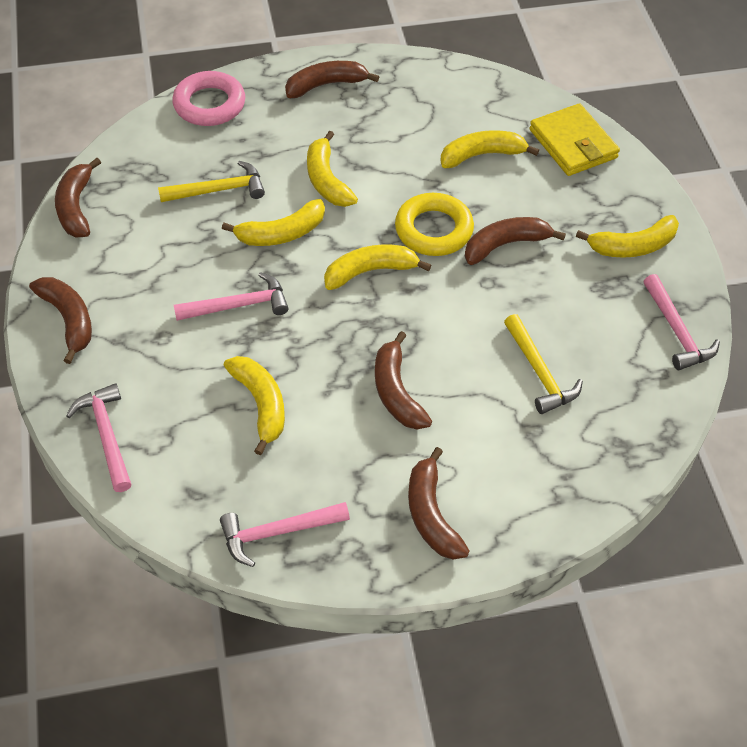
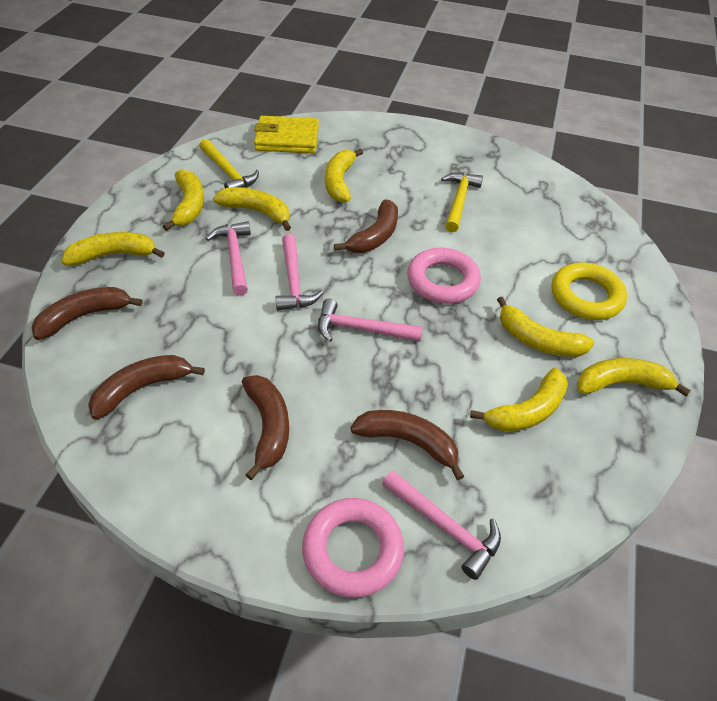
brown banana: [29,277,92,364] [55,158,101,237] [285,61,379,98] [375,331,432,429] [408,447,469,560] [465,217,566,265] = 6 -> [31,287,142,340] [88,355,205,420] [242,375,289,480] [334,200,398,253] [350,410,464,480] = 5
pink ring: [172,71,245,126] = 1 -> [302,498,404,598] [407,248,481,304] = 2
yellow banana: [222,199,325,246] [224,356,285,455] [307,131,358,207] [324,244,431,290] [440,130,539,168] [576,215,679,258] = 6 -> [62,232,165,265] [163,169,204,231] [213,187,291,231] [325,148,363,203] [470,368,568,432] [497,297,594,357] [577,358,691,396] = 7

